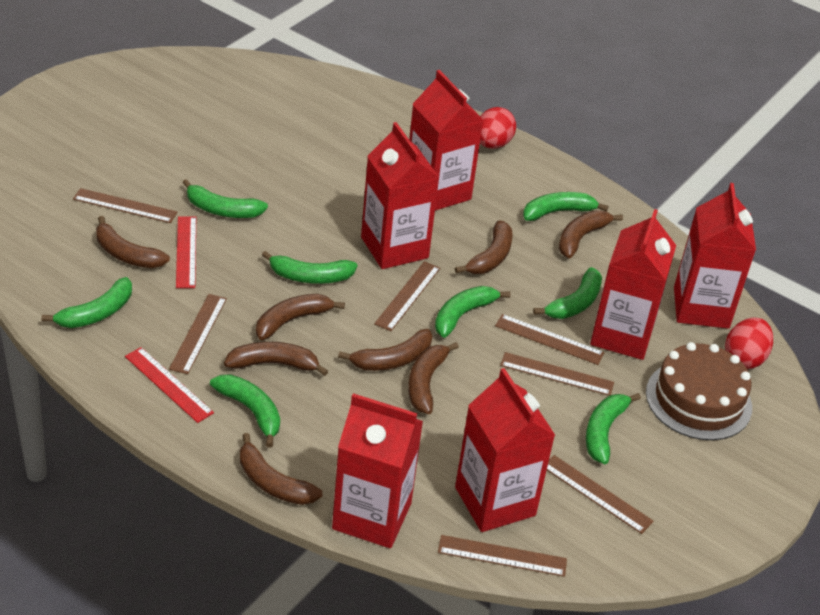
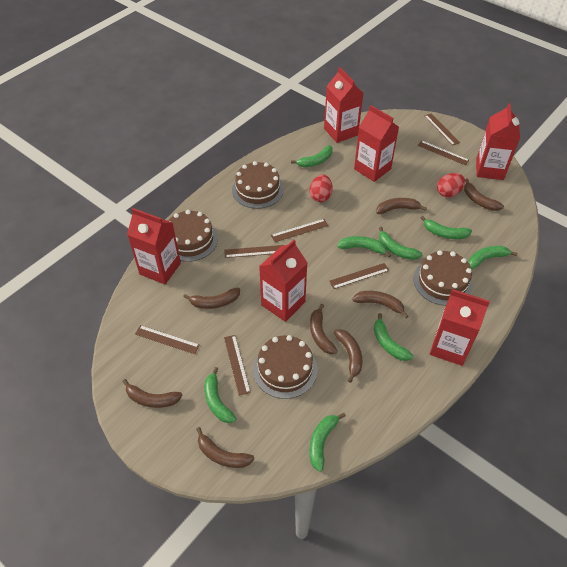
brown cake: [646,342,752,440] = 1 -> [168,210,218,262] [232,161,284,209] [253,335,317,399] [414,250,473,306] = 4
red ruler: [125,347,214,423] [176,216,196,288] = 2 -> none = 0

